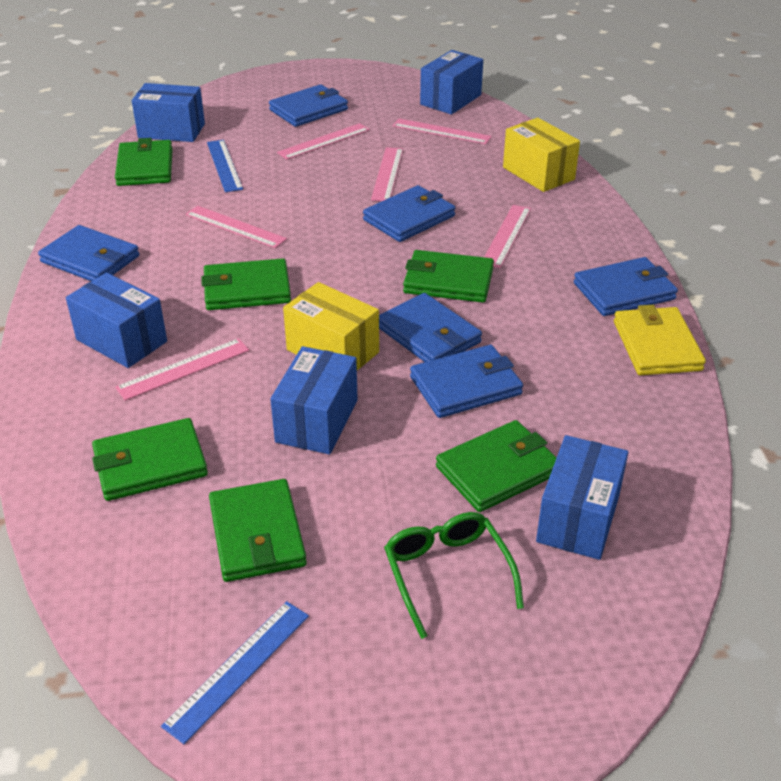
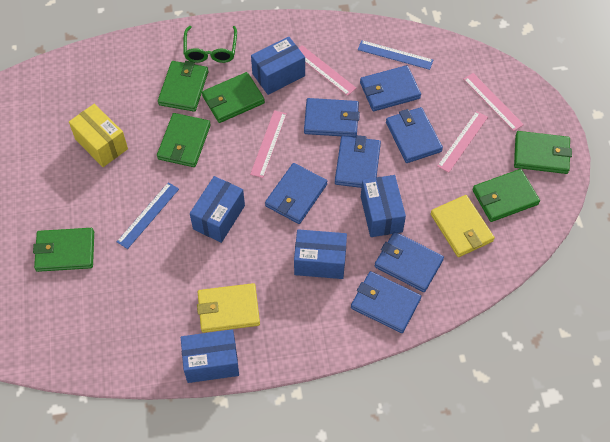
blue wallet: [38,225,139,281] [269,84,348,127] [363,185,455,242] [379,293,482,362] [410,345,523,418] [574,257,678,316] = 6 -> [265,163,327,224] [304,98,360,137] [335,135,381,188] [351,271,421,333] [360,65,421,111] [375,232,444,292] [386,107,443,163] = 7
pink ruler: [115,338,249,401] [186,206,287,248] [277,123,370,160] [371,147,403,201] [393,118,492,144] [484,205,531,268] = 6 -> [250,110,287,178] [299,45,356,96] [437,111,488,173] [464,73,524,131] = 4
yellow box: [283,282,379,370] [503,118,580,192] = 2 -> [69,104,128,167] = 1
yellow wallet: [614,305,706,375] = 1 -> [197,283,260,333] [430,195,495,257] = 2

